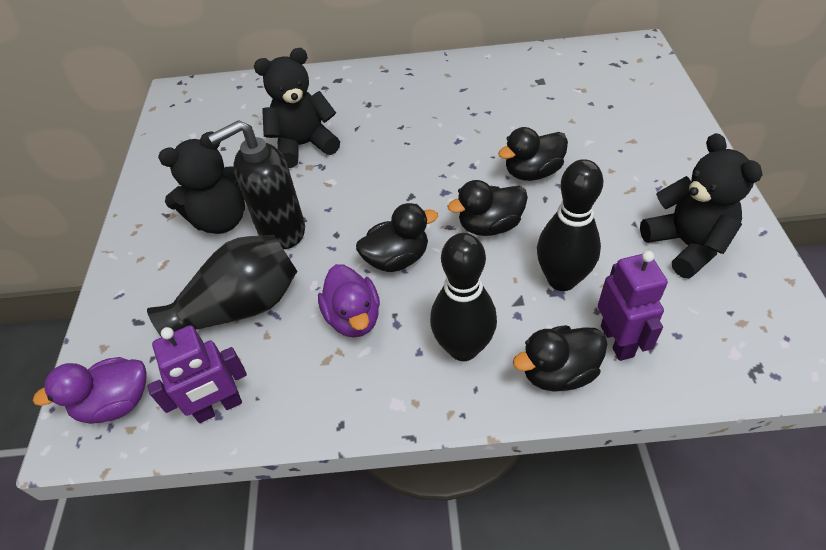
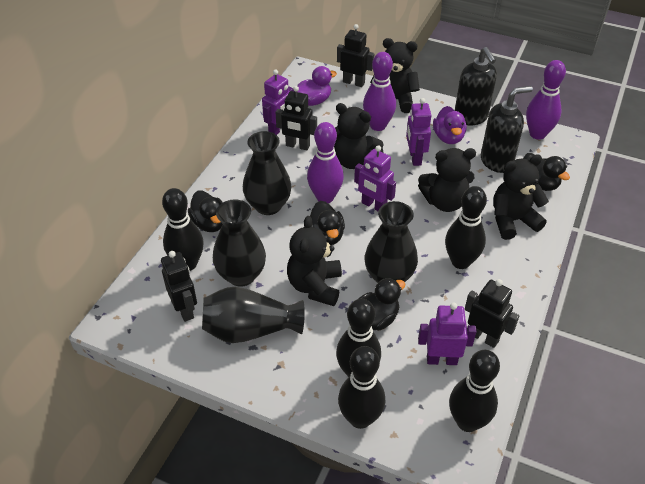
black bowling pin: [430,233,497,361] [537,159,603,291] = 2 -> [162,188,204,271] [336,299,381,377] [338,346,385,429] [445,186,487,269] [449,350,500,432] = 5
black robot: none = 0 -> [161,251,197,322] [276,86,317,150] [337,24,374,87] [465,279,519,348] = 4
black soap dispenser: [208,120,305,249] = 1 -> [455,47,497,125] [481,86,533,173] = 2
black teddy bear: [158,132,245,234] [254,48,340,168] [640,133,762,279] = 3 -> [287,216,342,306] [334,103,384,169] [370,38,420,113] [418,148,476,212] [493,154,549,240] = 5
black vase: [147,235,298,336] = 1 -> [202,286,305,343] [213,199,266,287] [243,131,291,215] [365,201,418,283] = 4
purple bowling pin: none = 0 -> [307,122,344,203] [363,52,396,131] [526,60,566,140] = 3
purple robot: [147,325,247,423] [598,251,668,361] = 2 -> [262,69,293,135] [354,145,396,211] [406,98,432,166] [418,302,476,365] = 4

